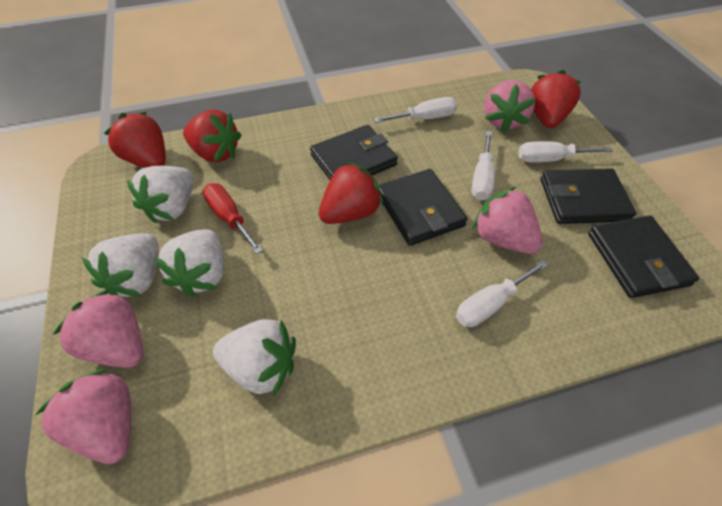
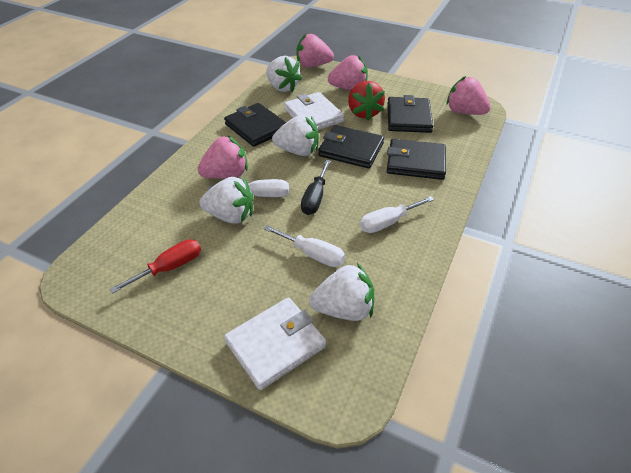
black screwdriver: none = 0 -> [301,160,331,215] = 1
red strawberry: [104,112,166,168] [183,110,241,163] [319,162,383,224] [531,70,581,128] = 4 -> [348,81,385,120] = 1
white screwdriver: [374,97,457,123] [456,260,548,327] [471,131,495,200] [518,141,613,163] = 4 -> [208,179,289,197] [263,225,345,267] [360,196,434,233] = 3
white wallet: none = 0 -> [224,297,326,390] [284,92,344,130] = 2

